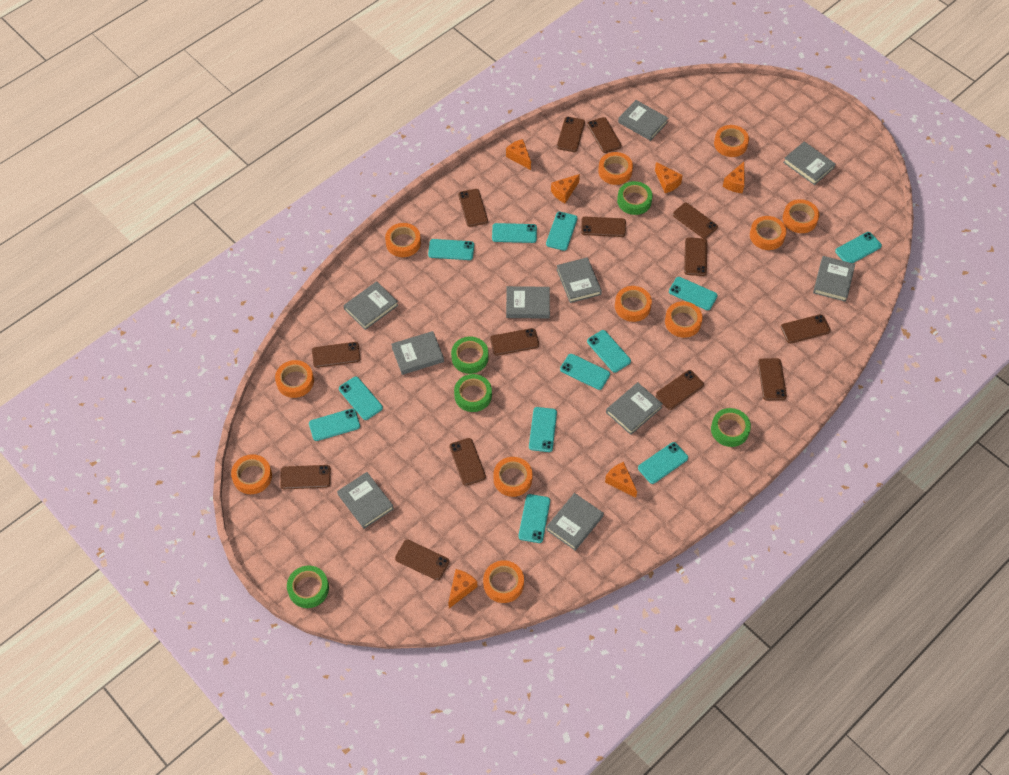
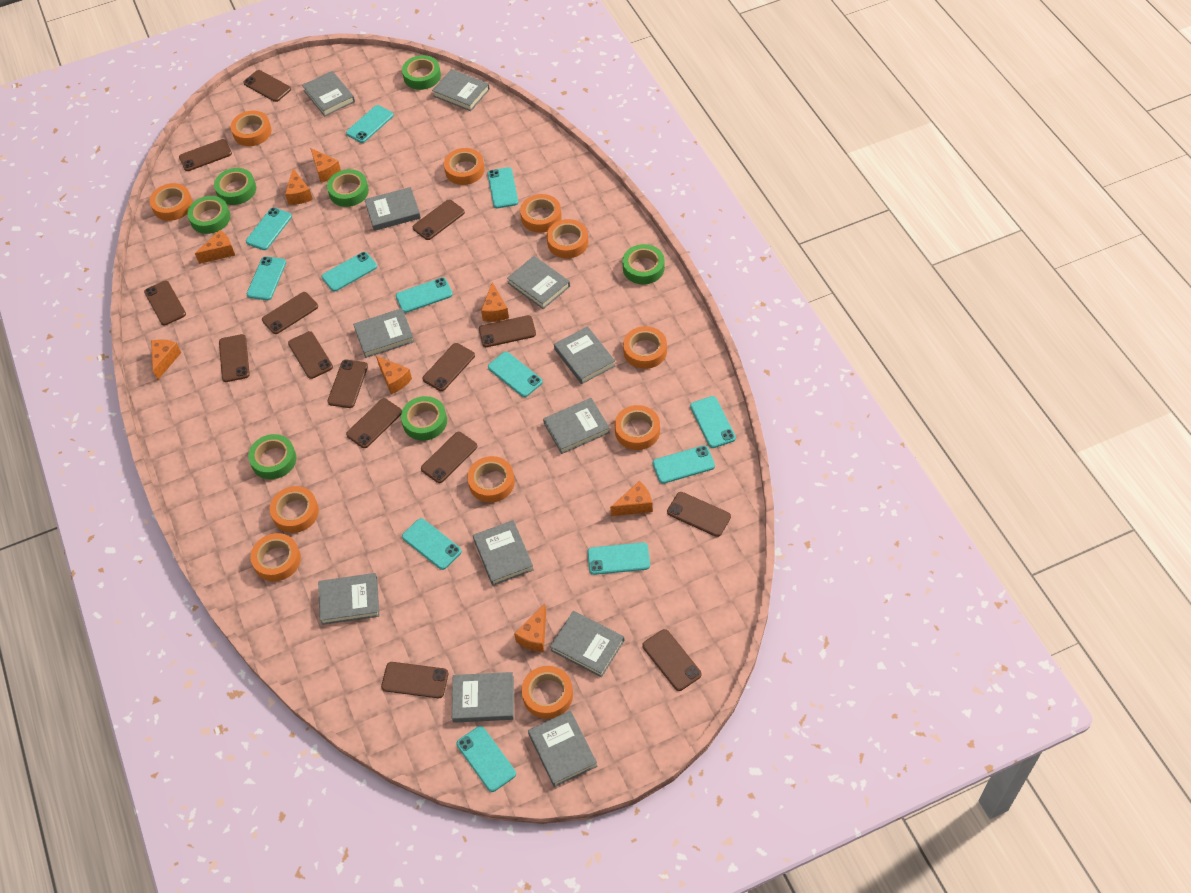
brown phone: [280,465,331,489] [312,342,360,368] [395,540,449,580] [449,438,486,486] [458,189,488,227] [490,328,539,356] [557,117,585,152] [581,217,626,237] [587,117,622,153] [656,370,704,410] [673,203,718,239] [684,237,707,276] [758,358,787,401] [780,314,831,344] = 14 -> [144,281,186,325] [179,139,232,171] [219,334,250,382] [243,70,291,102] [262,292,318,334] [288,331,333,379] [327,360,368,408] [346,398,402,448] [381,662,449,698] [413,200,465,240] [421,432,477,483] [422,343,475,391] [479,315,536,347] [642,629,702,691] [667,492,731,537] = 15
green tape: [287,565,329,608] [451,337,488,374] [454,374,492,412] [617,181,653,215] [711,408,751,447] = 5 -> [187,196,231,234] [214,168,256,205] [248,434,296,479] [327,169,369,207] [401,396,447,441] [402,55,441,90] [622,244,665,284] = 7
grey book: [337,472,394,529] [343,281,398,330] [391,331,444,375] [506,286,550,319] [546,493,604,551] [556,257,602,303] [606,382,663,435] [618,100,668,141] [783,142,835,185] [813,256,855,302] = 10 -> [302,71,355,117] [318,573,379,625] [353,308,415,358] [364,187,421,231] [432,69,490,111] [452,672,514,723] [473,520,534,585] [507,256,570,309] [528,710,597,787] [543,398,610,454] [550,611,624,677] [554,326,616,384] = 12
orange cheese: [448,569,477,608] [506,139,531,170] [551,174,580,203] [605,462,637,498] [655,162,683,193] [723,162,745,193] = 6 -> [151,340,181,380] [195,230,235,264] [285,169,313,205] [310,148,341,183] [376,356,412,394] [481,282,509,322] [514,604,546,652] [610,481,653,516] = 8

